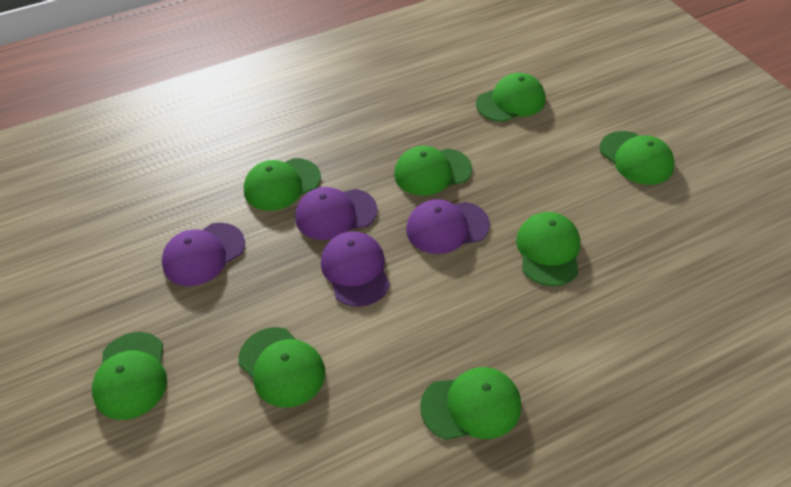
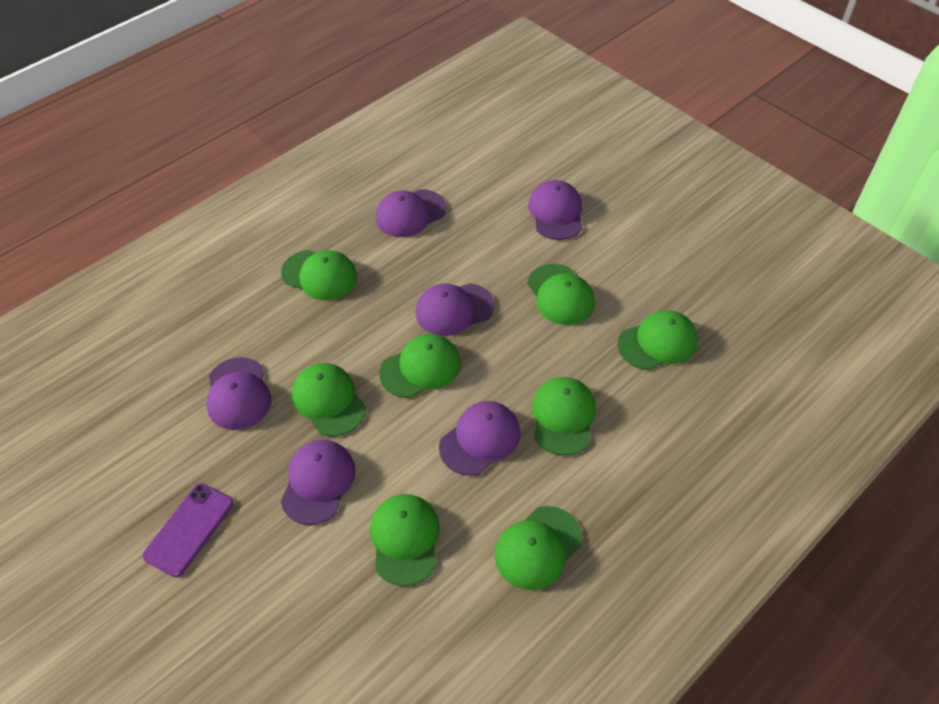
purple cap: [162,223,245,286] [295,187,378,240] [321,231,390,307] [406,199,490,254] = 4 -> [206,357,271,430] [280,440,356,525] [376,189,446,237] [415,283,494,336] [439,401,521,476] [528,180,583,240] = 6
purple phone: none = 0 -> [142,483,234,577] = 1

